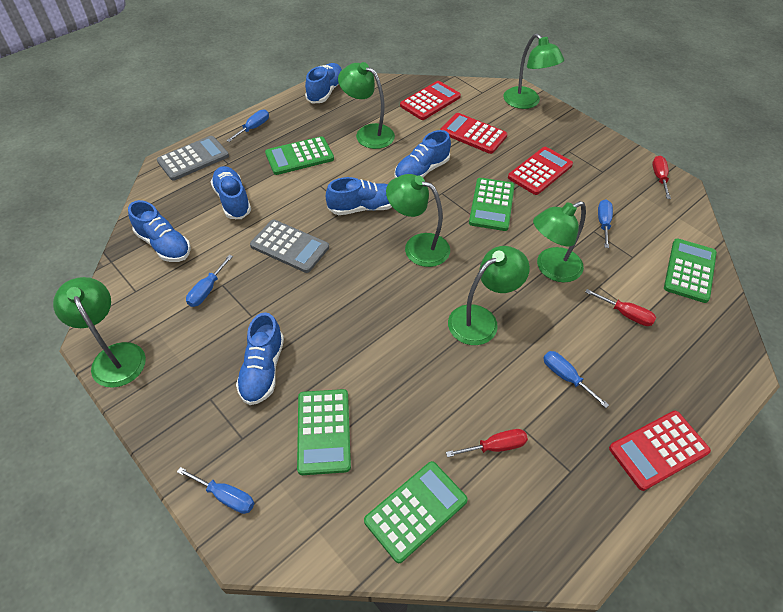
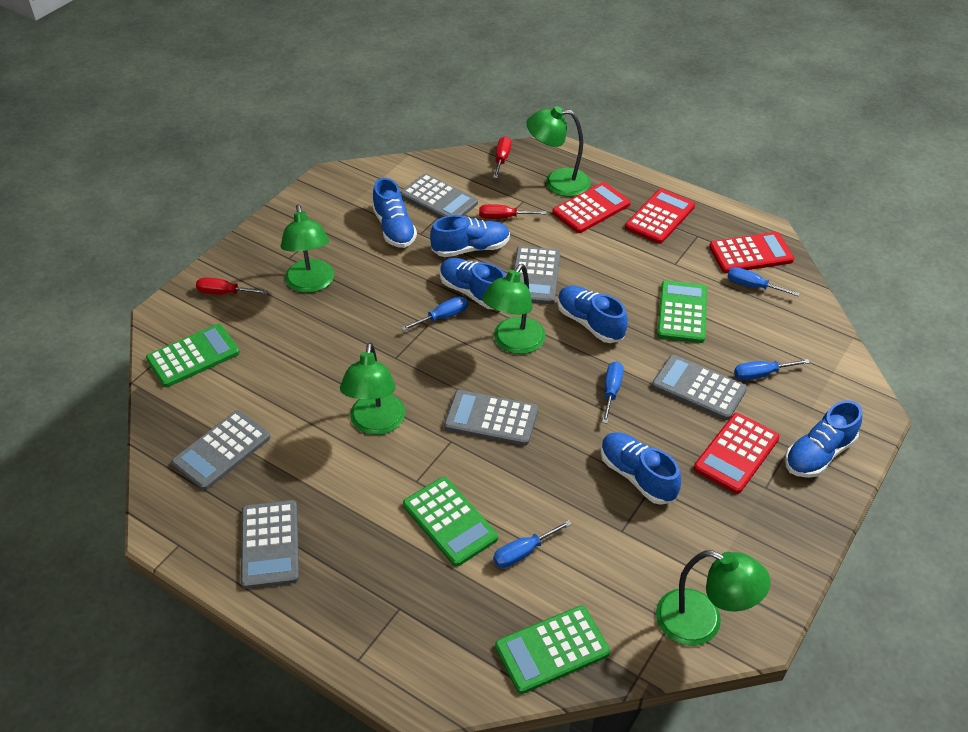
green calculator: [265,136,334,175] [297,389,351,475] [364,461,468,563] [469,178,515,231] [664,239,717,303] = 5 -> [146,324,240,387] [403,477,498,567] [495,605,610,694] [657,280,707,343] = 4
green lamp: [53,277,146,388] [338,62,395,149] [386,174,450,267] [448,246,530,345] [504,34,564,109] [533,201,586,282] = 6 -> [280,205,334,293] [340,342,405,435] [482,264,546,354] [526,106,591,197] [656,551,771,646] = 5
grey calculator: [157,136,229,181] [250,220,329,273] = 2 -> [171,410,271,490] [241,500,299,589] [400,173,478,218] [444,390,538,446] [513,246,560,304] [652,355,747,420] = 6

